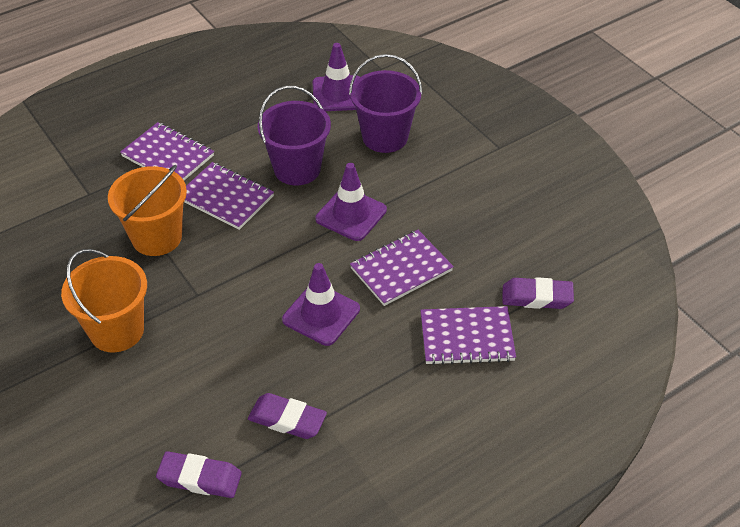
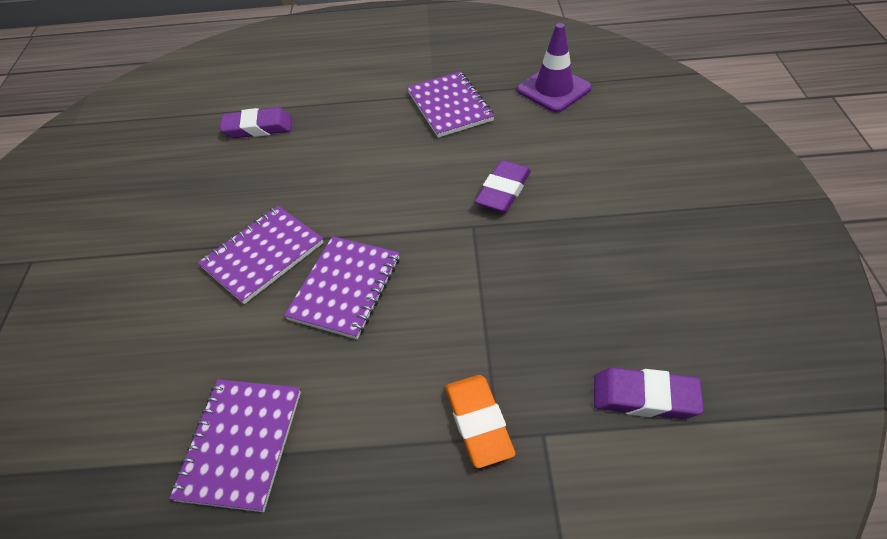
orange bucket: [61,249,147,352] [108,165,187,256] = 2 -> none = 0
orange eraser: none = 0 -> [445,375,516,468] = 1
purple bucket: [258,86,331,185] [349,54,423,153] = 2 -> none = 0
purple traffic cone: [282,263,360,346] [312,43,360,111] [315,163,387,241] = 3 -> [517,23,592,113] = 1

